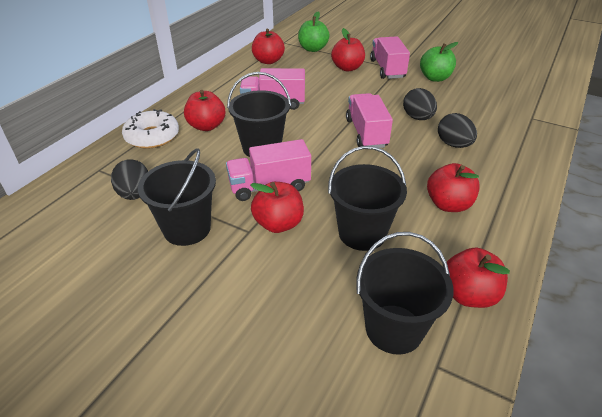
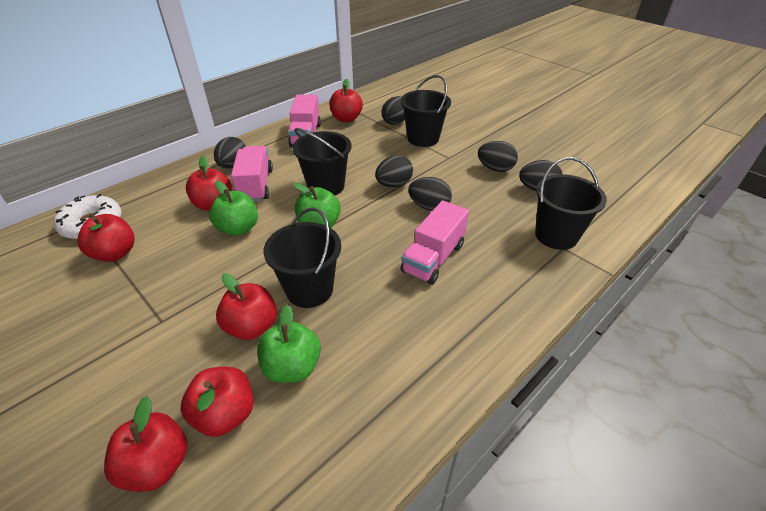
black egg: [111,159,148,200] [403,88,437,120] [438,113,477,148] = 3 -> [214,137,246,169] [375,155,413,187] [381,96,405,125] [408,177,452,211] [478,141,518,172] [519,160,562,191] = 6
green apple: [298,12,330,52] [420,42,458,82] = 2 -> [209,180,258,236] [257,305,321,383] [293,183,341,228] = 3
pink truck: [226,139,311,201] [240,68,305,110] [346,93,393,148] [370,36,410,79] = 4 -> [231,146,273,202] [288,94,321,147] [401,200,469,285] = 3

